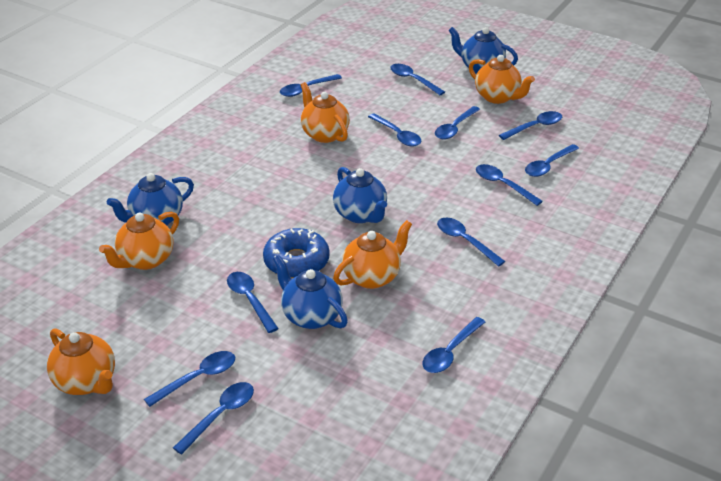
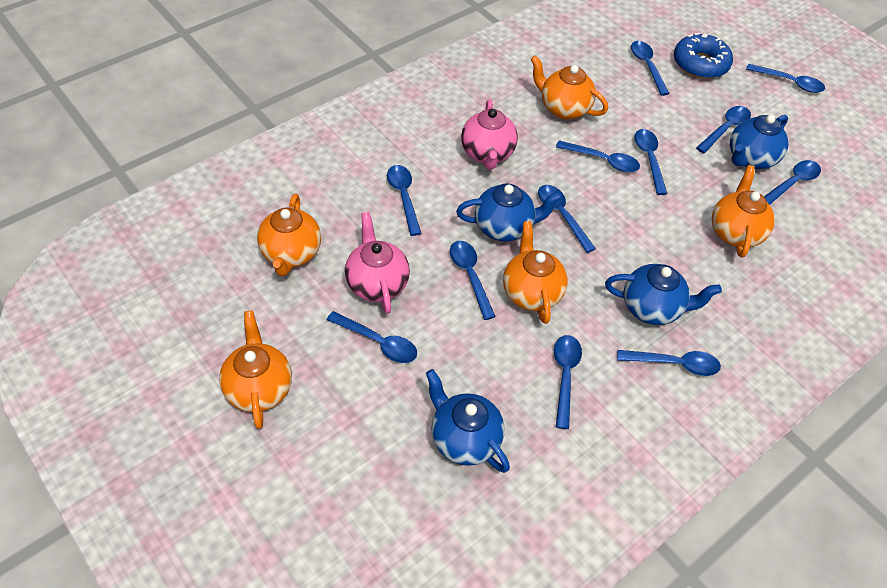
pink teapot: none = 0 -> [345,212,410,314] [461,99,518,170] = 2

